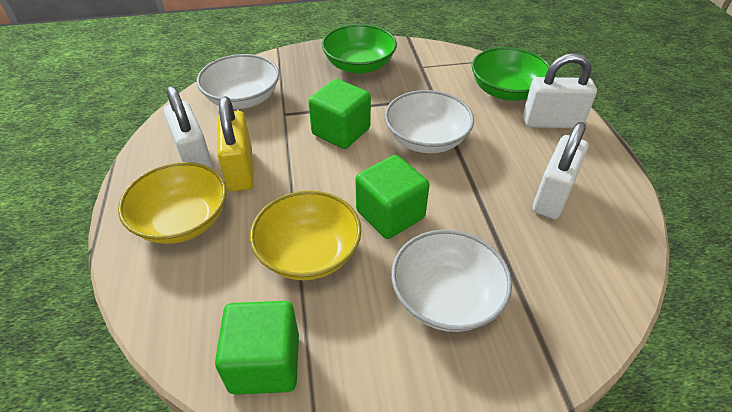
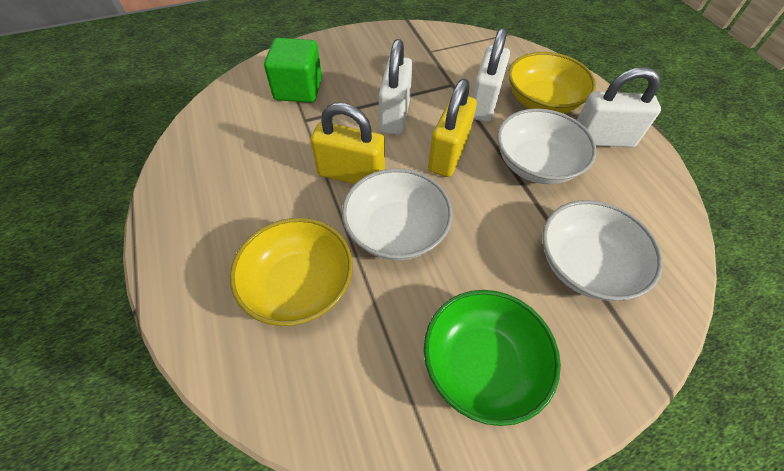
green bowl: [322,24,397,74] [472,47,550,101] = 2 -> [424,290,561,426] = 1
green cube: [215,301,299,395] [308,79,371,149] [355,155,430,239] = 3 -> [264,38,322,103] = 1
yellow padlock: [217,96,254,192] = 1 -> [310,103,385,184] [428,79,477,177] = 2

